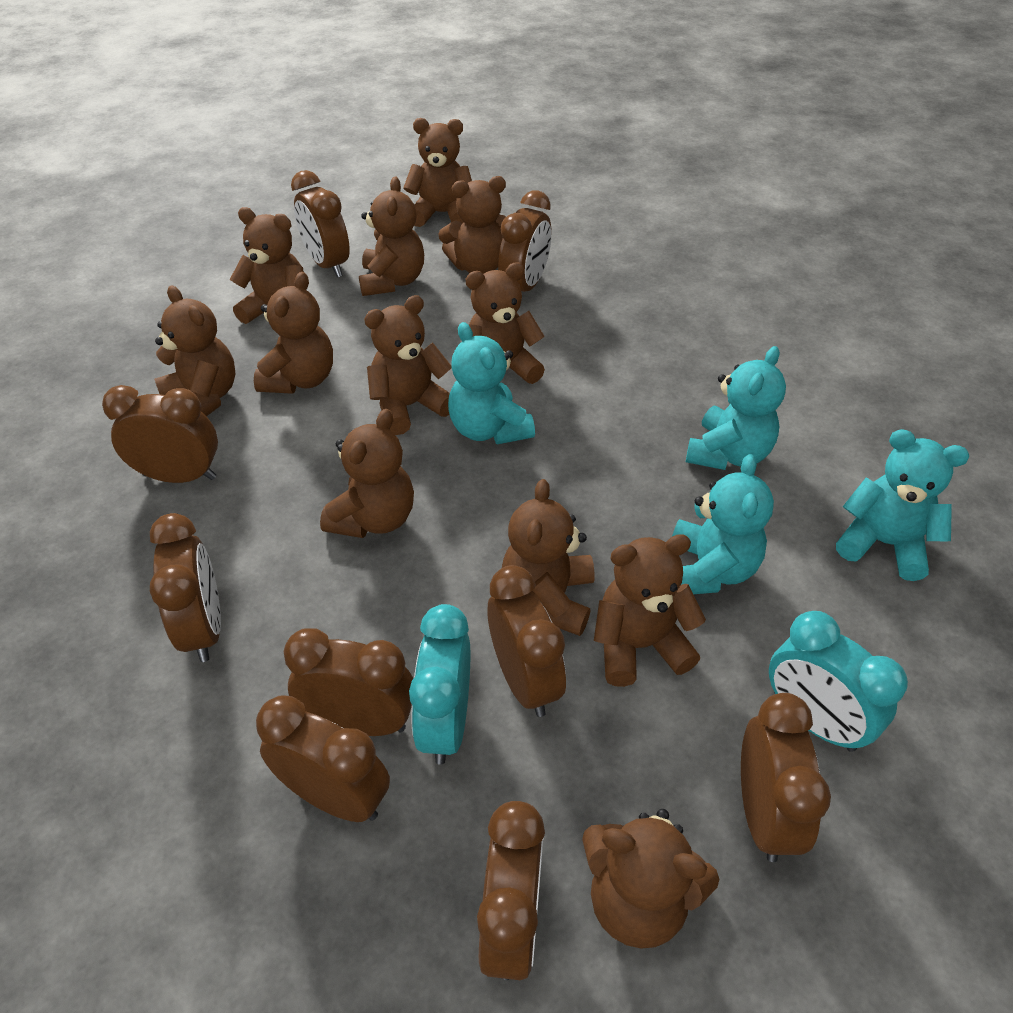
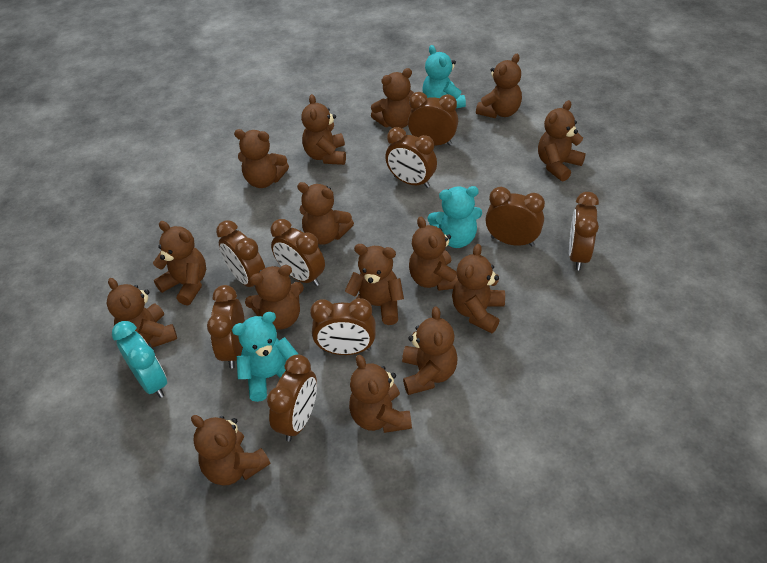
brown teddy bear: [154,286,236,416] [230,207,304,324] [254,272,333,394] [320,409,414,538] [359,177,424,296] [364,295,452,435] [403,118,472,227] [438,176,506,274] [466,262,545,384] [502,479,595,636] [582,809,720,949] [594,534,706,687] = 12 -> [107,278,177,348] [153,221,206,306] [191,415,270,486] [234,129,289,188] [245,265,304,330] [297,182,354,245] [301,94,346,165] [345,244,404,325] [349,355,412,433] [371,68,414,128] [402,306,458,395] [409,217,458,291] [452,244,505,333] [476,54,522,118] [538,100,586,182] = 15
turquoise clock: [409,604,470,765] [769,611,908,752] = 2 -> [112,321,167,398] = 1
turquoise teddy bear: [448,322,535,444] [672,454,774,594] [686,346,786,470] [836,429,969,581] = 4 -> [232,312,298,402] [423,45,466,108] [427,186,482,248] = 3

